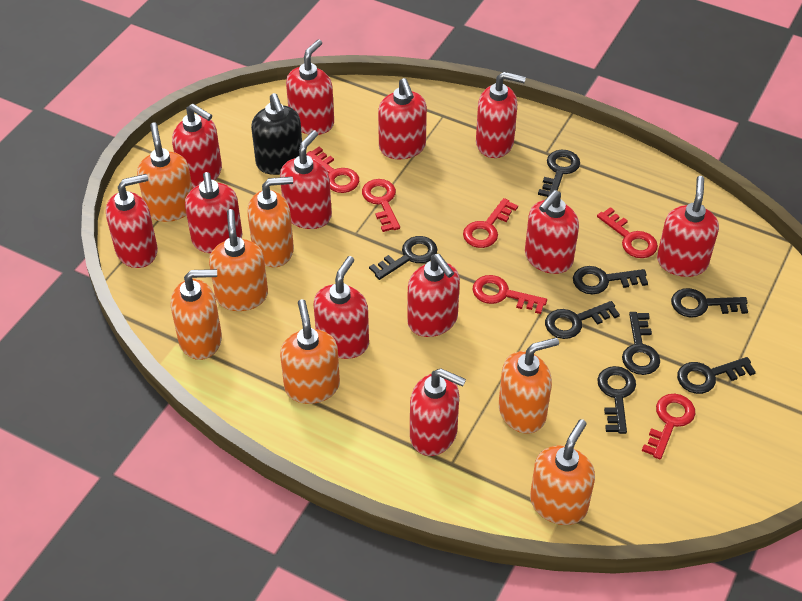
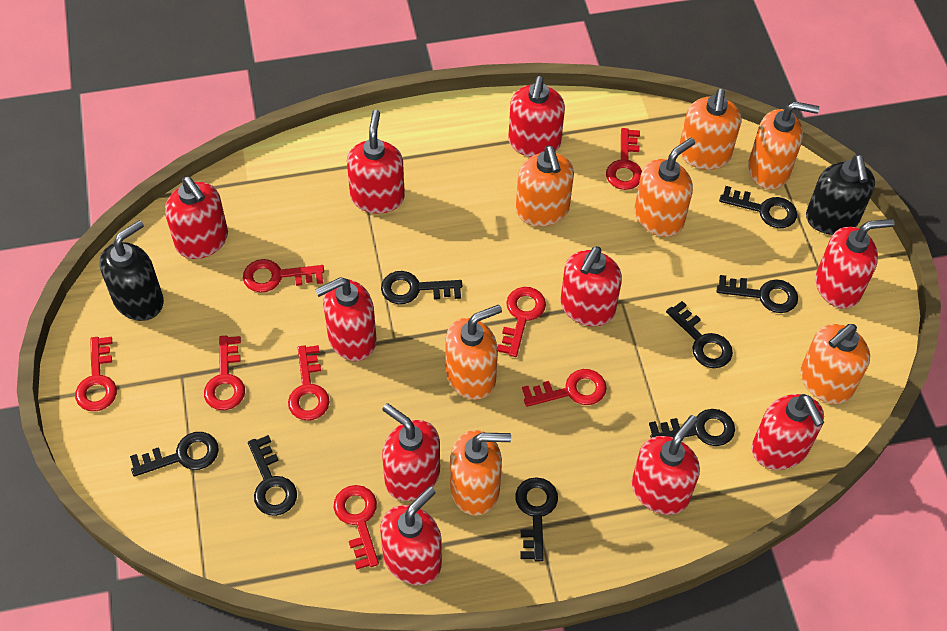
black soap dispenser: [251,93,302,175] = 1 -> [100,220,164,321] [806,154,875,235] = 2
red key: [306,147,359,193] [362,179,400,232] [463,198,518,248] [473,275,547,314] [597,207,658,258] [642,394,695,460] = 6 -> [75,337,117,411] [204,336,245,410] [243,259,324,293] [288,345,330,420] [334,485,379,570] [498,287,546,357] [522,369,607,407] [606,128,642,190] = 8
red soap dispenser: [106,174,158,268] [172,104,222,188] [185,172,242,253] [280,130,332,229] [286,39,334,135] [314,256,369,359] [378,78,427,159] [407,254,460,337] [410,368,466,456] [476,72,526,158] [525,190,579,274] [657,176,719,277] = 12 -> [165,177,228,259] [315,277,376,361] [347,110,405,214] [380,487,442,585] [382,403,440,501] [508,76,565,157] [560,246,622,326] [632,415,700,515] [752,394,824,470] [815,219,895,309] = 10

